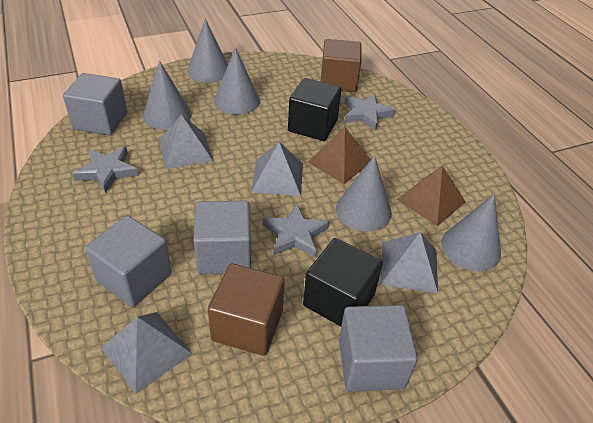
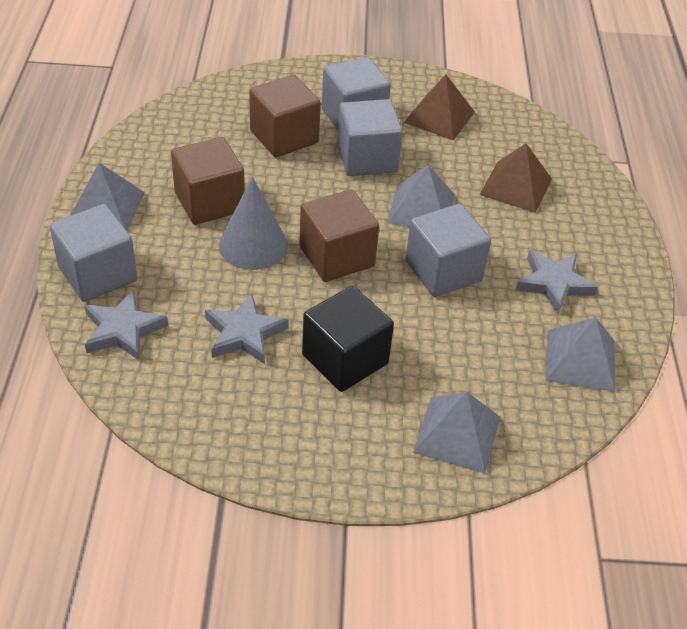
black cube: [288,78,342,141] [303,238,383,327] = 2 -> [302,286,394,392] = 1
brown cube: [208,263,285,356] [321,39,361,92] = 2 -> [171,137,245,225] [249,75,321,157] [299,189,379,282] = 3
grey cone: [143,60,192,130] [187,19,228,83] [214,48,260,115] [336,155,392,232] [441,194,501,271] = 5 -> [219,177,288,270] = 1

